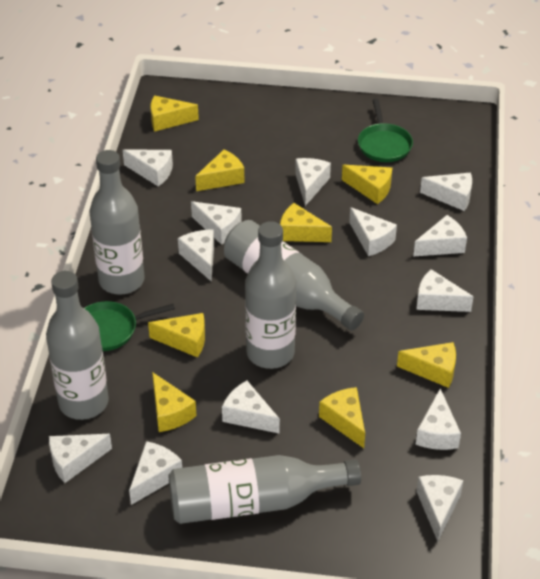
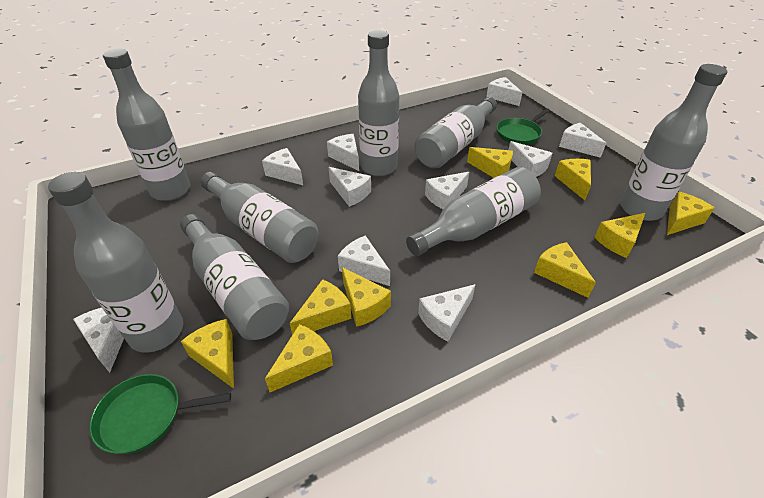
grey bottle: [46,271,109,420] [89,150,145,295] [169,455,361,524] [224,220,364,330] [245,221,296,369] = 5 -> [48,172,183,353] [103,49,190,201] [180,214,289,340] [201,172,318,263] [358,30,399,176] [406,167,541,256] [415,97,497,168] [620,64,727,221] = 8
white cheese: [49,434,112,483] [123,149,173,187] [129,441,182,505] [178,229,214,282] [191,201,242,245] [222,381,280,434] [295,158,331,206] [349,207,397,256] [413,215,467,257] [416,269,473,312] [416,389,461,450] [416,475,463,541] [420,173,472,211] = 13 -> [73,308,124,373] [262,148,303,185] [327,134,359,171] [329,167,371,207] [338,235,390,286] [418,284,476,341] [425,172,469,209] [486,77,523,106] [508,141,552,177] [559,123,606,158] = 10
yellow cheese: [148,313,205,358] [150,95,199,132] [152,372,196,432] [195,149,245,191] [280,203,332,242] [319,387,365,448] [342,165,392,204] [397,342,456,388] = 8 -> [181,319,234,389] [265,324,333,392] [290,279,351,335] [342,267,391,327] [467,147,513,178] [534,242,596,298] [555,159,591,200] [594,213,645,258] [667,191,715,235] = 9

